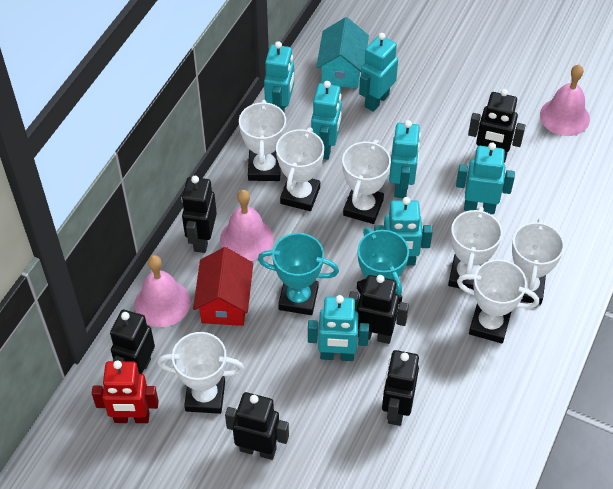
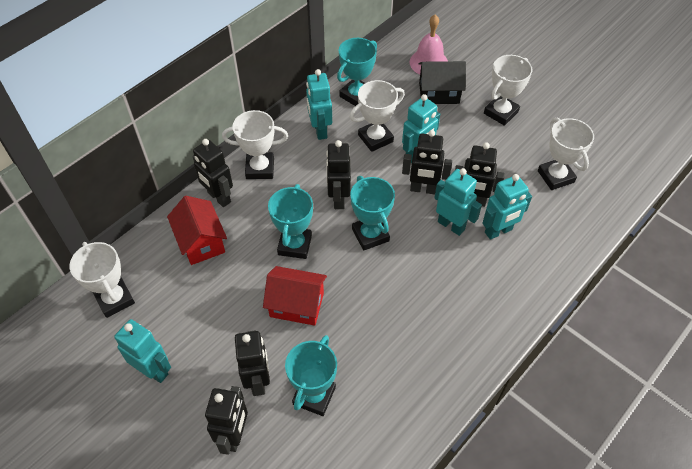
black house: none = 0 -> [419,61,466,104] = 1
pink bell: [135,255,190,327] [220,190,274,261] [540,65,590,136] = 3 -> [409,14,448,74] = 1
red house: [193,247,253,326] = 1 -> [167,196,227,265] [263,266,327,326] = 2
red robot: [92,360,159,423] = 1 -> none = 0
turquoise house: [316,17,369,88] = 1 -> none = 0
turquoise robot: [264,41,294,113] [308,295,369,361] [311,81,342,160] [359,33,398,112] [374,197,433,265] [389,120,421,198] [456,143,515,214] = 7 -> [114,319,171,383] [306,69,332,140] [402,94,440,164] [434,168,482,236] [482,174,532,240] = 5
turquoise trophy: [258,233,339,315] [357,227,409,303] = 2 -> [268,184,313,259] [285,335,337,416] [337,38,377,106] [350,176,395,251] = 4
white trophy: [157,332,244,414] [239,100,286,181] [276,127,324,211] [342,140,391,224] [448,207,502,290] [457,259,539,343] [512,218,564,305] = 7 -> [69,242,135,318] [222,110,288,179] [350,80,405,152] [484,55,532,126] [538,118,594,190] = 5

